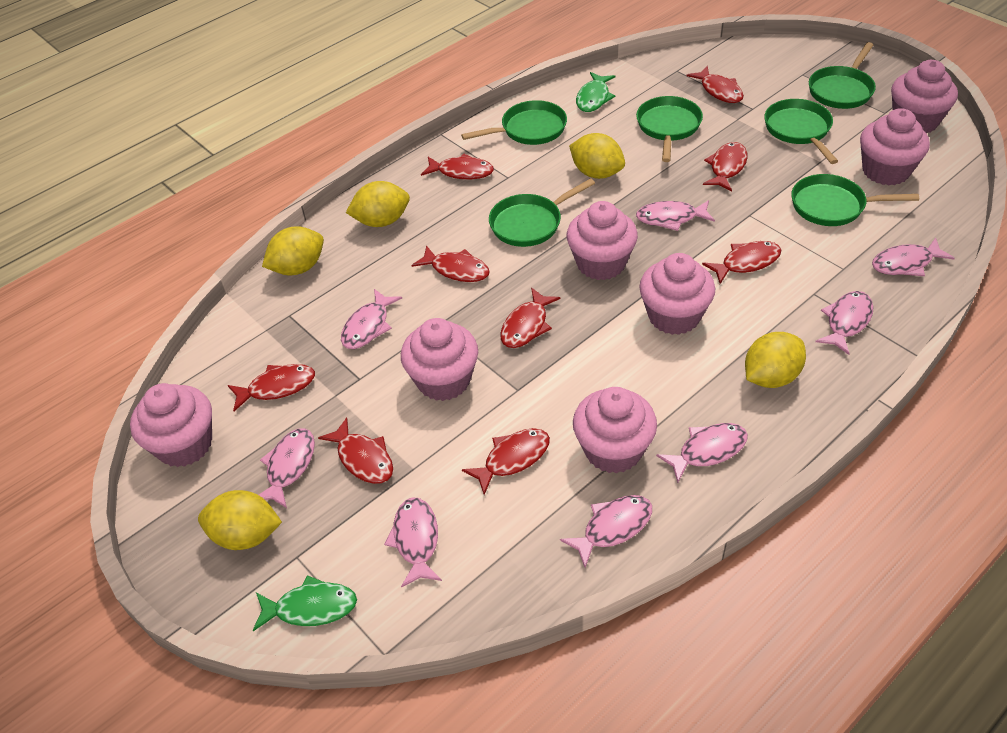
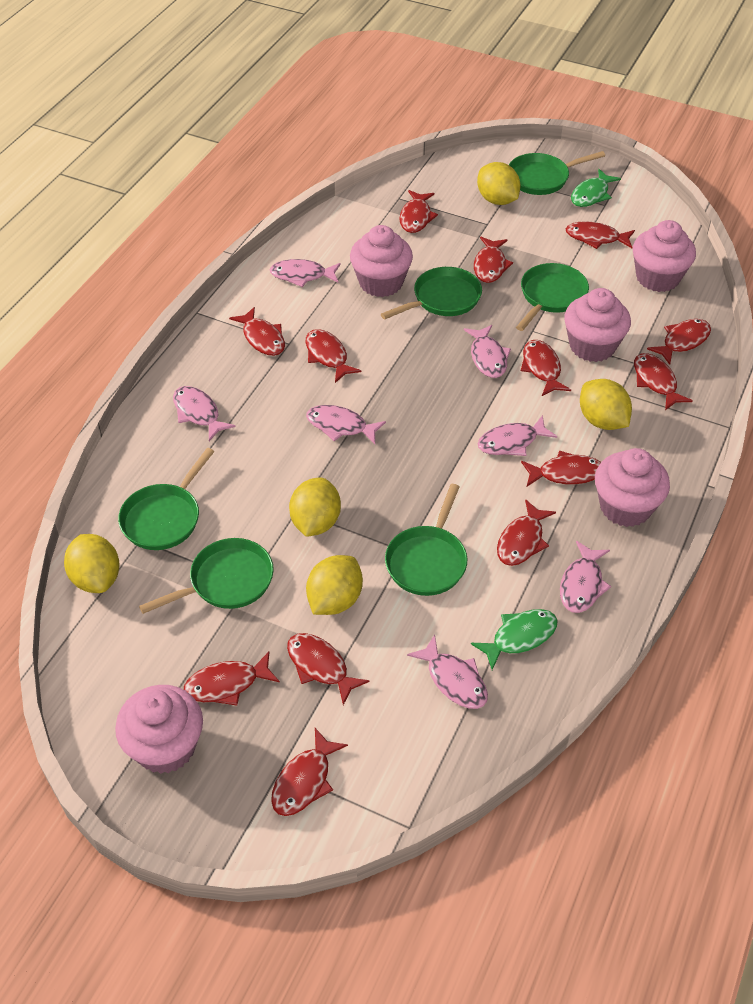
pink cupcake: [130,383,212,467] [401,318,478,401] [566,201,638,280] [573,387,657,474] [639,253,715,335] [860,108,930,185] [891,60,958,133] = 7 -> [115,685,203,774] [350,225,413,297] [564,288,631,362] [595,448,670,527] [633,220,696,292] = 5
pink fish: [259,428,315,508] [341,289,402,349] [384,497,442,588] [560,495,652,568] [636,200,715,231] [656,423,748,483] [815,291,874,355] [872,238,955,276] = 8 -> [173,386,235,441] [269,259,341,287] [306,405,386,444] [407,635,488,709] [464,325,511,378] [478,415,557,456] [560,541,611,613] = 7
red fish: [228,364,315,411] [318,417,393,484] [412,245,490,282] [421,154,494,180] [462,428,550,495] [501,288,561,348] [686,66,744,103] [702,241,781,284] [703,142,748,191] = 9 -> [184,652,280,705] [229,307,285,356] [271,728,348,816] [287,633,370,705] [306,329,362,383] [399,190,438,233] [474,237,513,283] [497,499,556,566] [521,340,571,396] [521,450,601,486] [566,221,635,249] [634,353,693,410] [647,319,711,365] = 13

